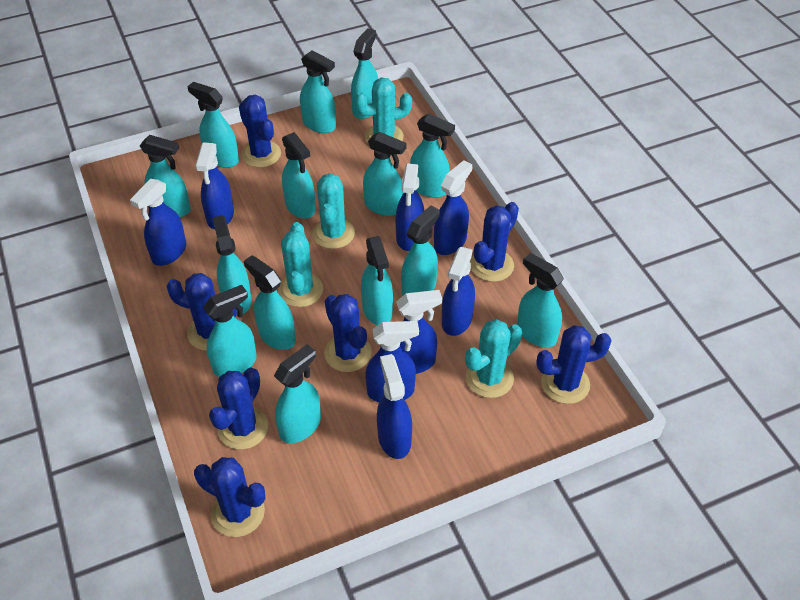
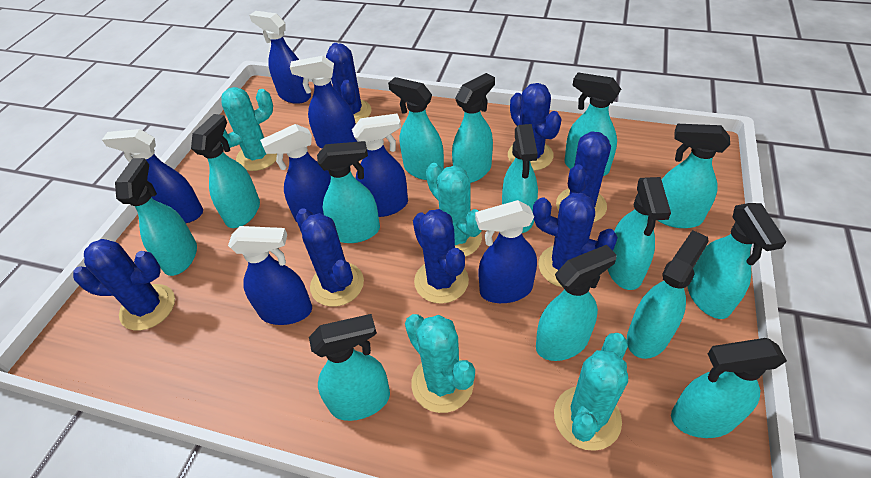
blue spray bottle: [130,179,186,266] [195,142,234,229] [365,321,419,402] [377,354,412,459] [395,163,424,251] [396,290,442,374] [434,160,472,255] [442,247,475,336] = 8 -> [102,129,203,223] [228,226,312,325] [249,11,311,104] [260,124,331,222] [290,56,357,148] [352,114,408,217] [475,200,537,303] = 7

